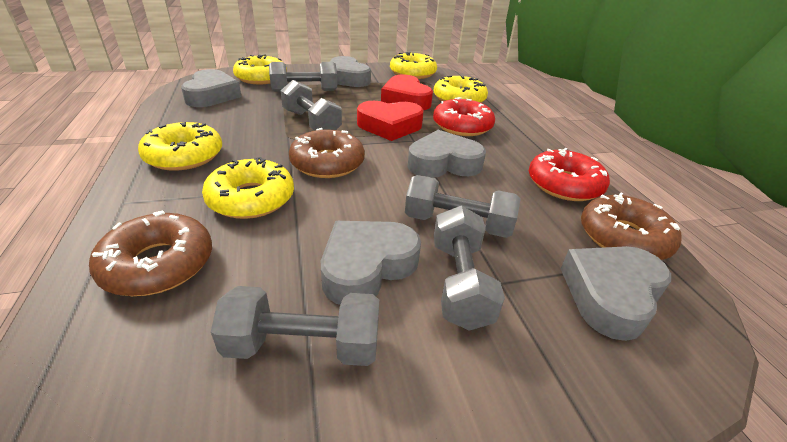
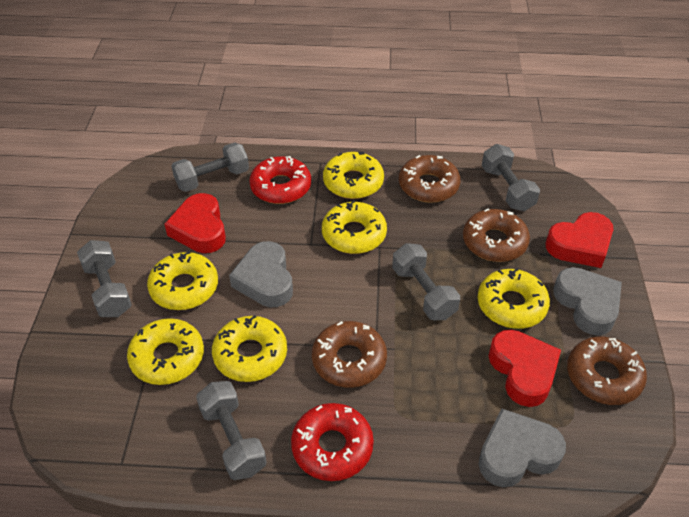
brown donut: [89,210,212,296] [289,128,365,178] [581,193,681,260] = 3 -> [312,321,387,388] [399,155,460,203] [463,208,530,262] [567,337,647,405] = 4
grey heart: [181,69,242,107] [321,221,421,305] [330,56,371,87] [408,130,486,178] [561,246,671,341] = 5 -> [229,241,293,307] [479,409,566,487] [553,267,622,335] = 3
red heart: [357,101,424,141] [381,75,433,110] = 2 -> [165,193,226,253] [489,330,561,407] [545,212,614,268] = 3
yellow donut: [138,122,222,171] [202,157,294,219] [233,54,287,84] [390,52,437,79] [434,76,488,103] = 5 -> [127,318,204,385] [147,251,218,310] [212,315,287,382] [322,200,387,254] [323,152,384,199] [478,268,550,329] = 6

